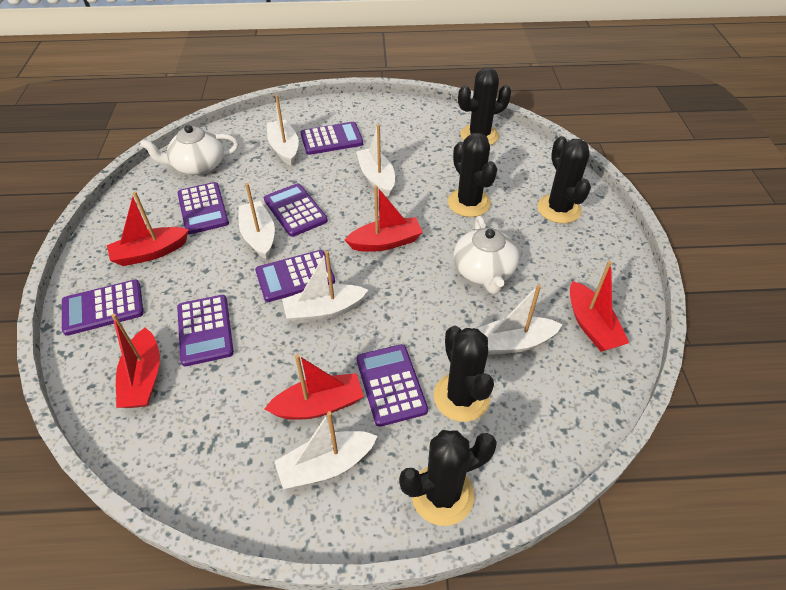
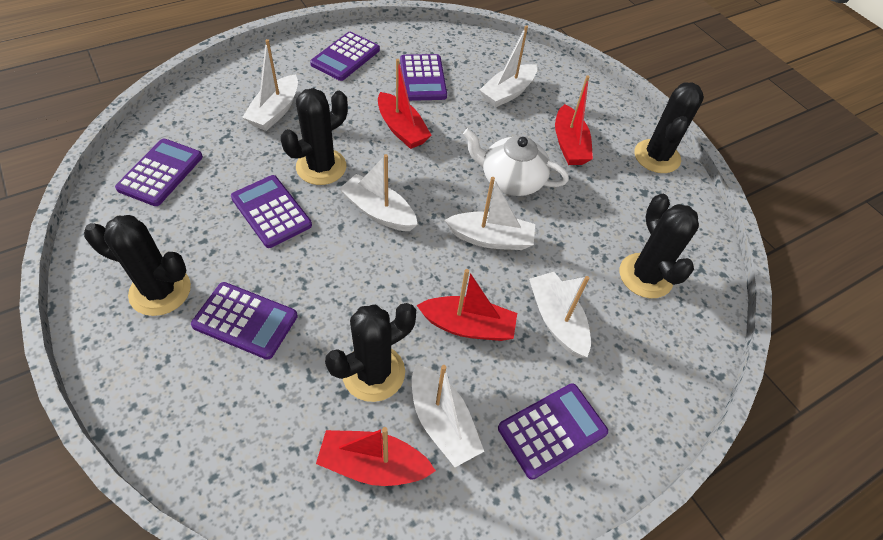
purple calculator: [62,279,144,336] [177,182,229,234] [177,295,234,366] [255,250,335,302] [264,183,328,237] [300,122,363,155] [356,344,428,427] = 7 -> [115,139,203,206] [191,282,298,360] [231,175,312,248] [310,32,380,81] [400,54,447,101] [498,383,608,480] = 6
red boat: [107,192,189,266] [111,314,160,408] [265,354,364,420] [345,185,423,252] [570,261,629,352] = 5 -> [316,427,436,486] [378,59,432,149] [417,269,517,341] [555,76,593,165] = 4
white teapot: [140,125,239,175] [454,216,519,294] = 2 -> [463,128,569,196] = 1

